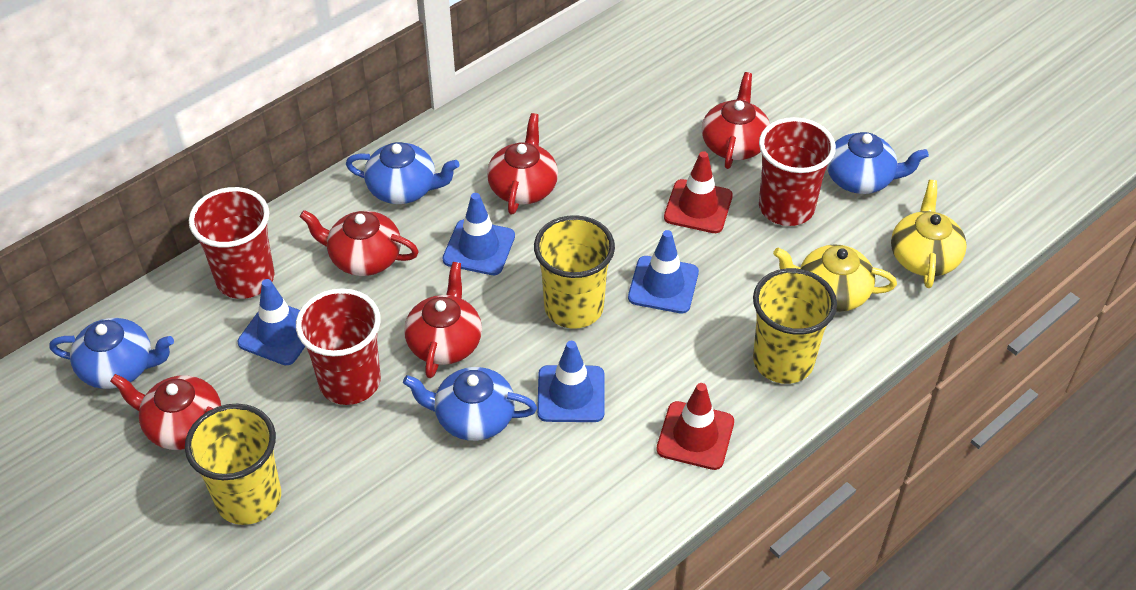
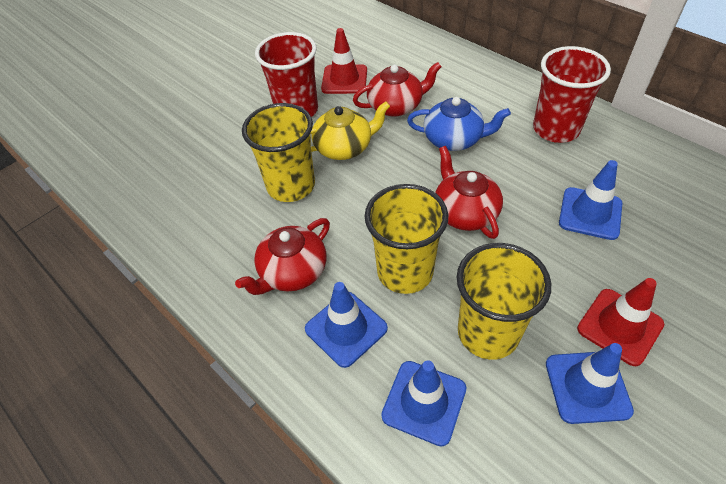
blue teapot: [49,318,174,389] [346,142,460,204] [403,367,537,441] [826,132,929,194] = 4 -> [407,97,511,151] = 1
red cup: [189,187,275,299] [296,288,381,405] [759,117,836,226] = 3 -> [255,32,318,117] [533,46,611,143] = 2
red teapot: [110,374,221,450] [300,210,419,276] [404,262,482,378] [487,113,558,215] [702,72,770,169] = 5 -> [235,218,330,295] [353,62,441,117] [435,146,503,239] = 3
yellow teapot: [773,244,897,312] [891,180,967,288] = 2 -> [311,102,390,160] = 1

